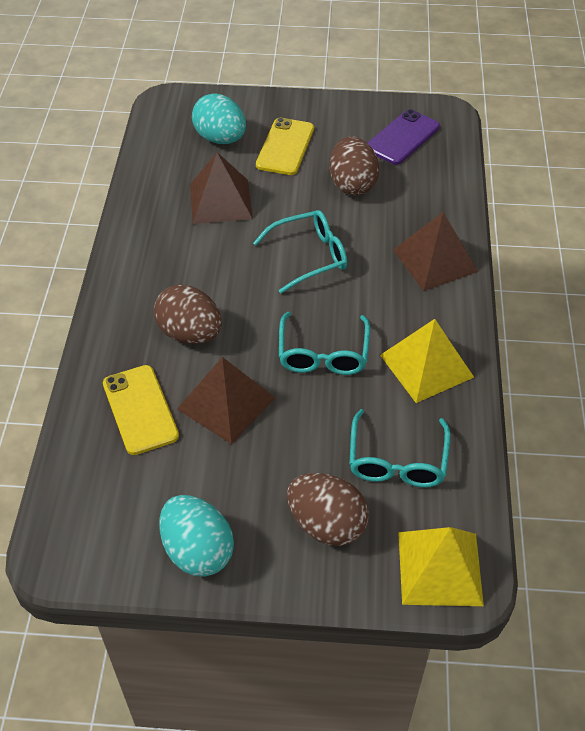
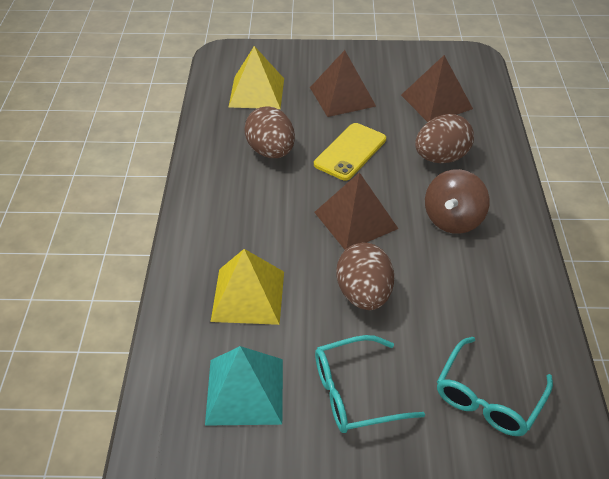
brown spinning top: none = 0 -> [425,169,489,234] = 1
purple phone: [368,109,440,165] = 1 -> none = 0
turquoise egg: [159,495,234,577] [192,94,246,144] = 2 -> none = 0
turquoise glasses: [253,210,347,294] [279,312,370,375] [349,409,450,487] = 3 -> [315,335,425,433] [437,337,553,436] = 2
turquoise pyramid: none = 0 -> [205,346,283,426] = 1
yellow phone: [103,365,179,455] [256,118,314,175] = 2 -> [314,123,386,181] = 1

